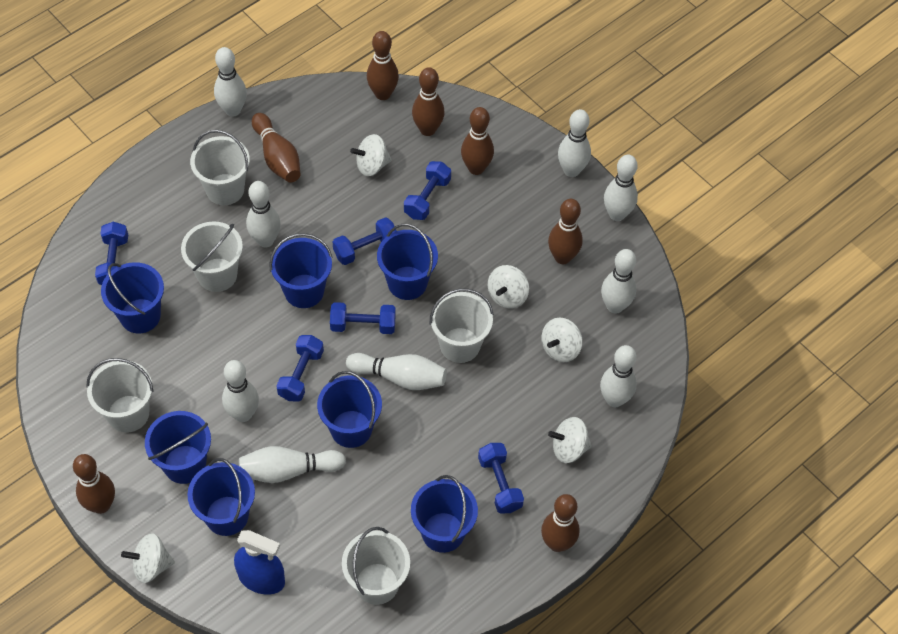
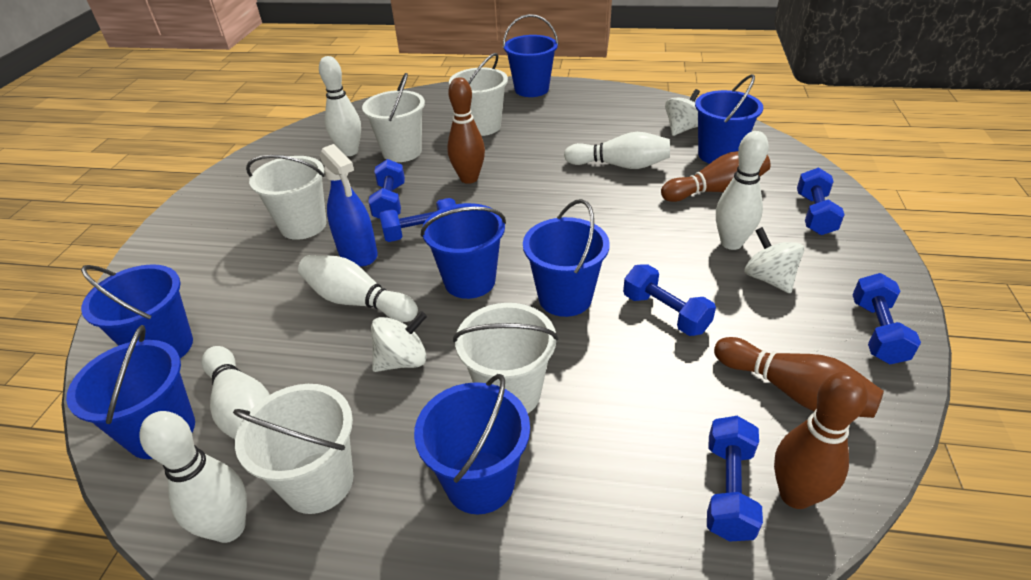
brown bowling pin: [73,454,115,514] [252,113,301,183] [367,31,399,100] [412,67,445,136] [461,107,494,175] [541,494,580,552] [548,199,583,264] = 7 -> [447,77,485,184] [661,151,771,202] [714,337,884,418] [774,371,868,509] = 4
white bowling pin: [214,47,247,116] [222,360,259,422] [239,446,346,483] [246,181,281,247] [346,353,447,390] [558,109,591,177] [600,345,637,407] [601,249,636,314] [604,155,638,221] = 9 -> [139,411,247,543] [201,346,270,439] [298,255,418,322] [319,56,361,156] [564,132,670,169] [716,131,769,250] = 6
white spinning top: [121,533,175,583] [350,134,392,176] [488,265,529,309] [542,318,583,362] [548,417,592,463] = 5 -> [371,311,427,372] [665,89,700,136] [745,227,804,293] = 3

